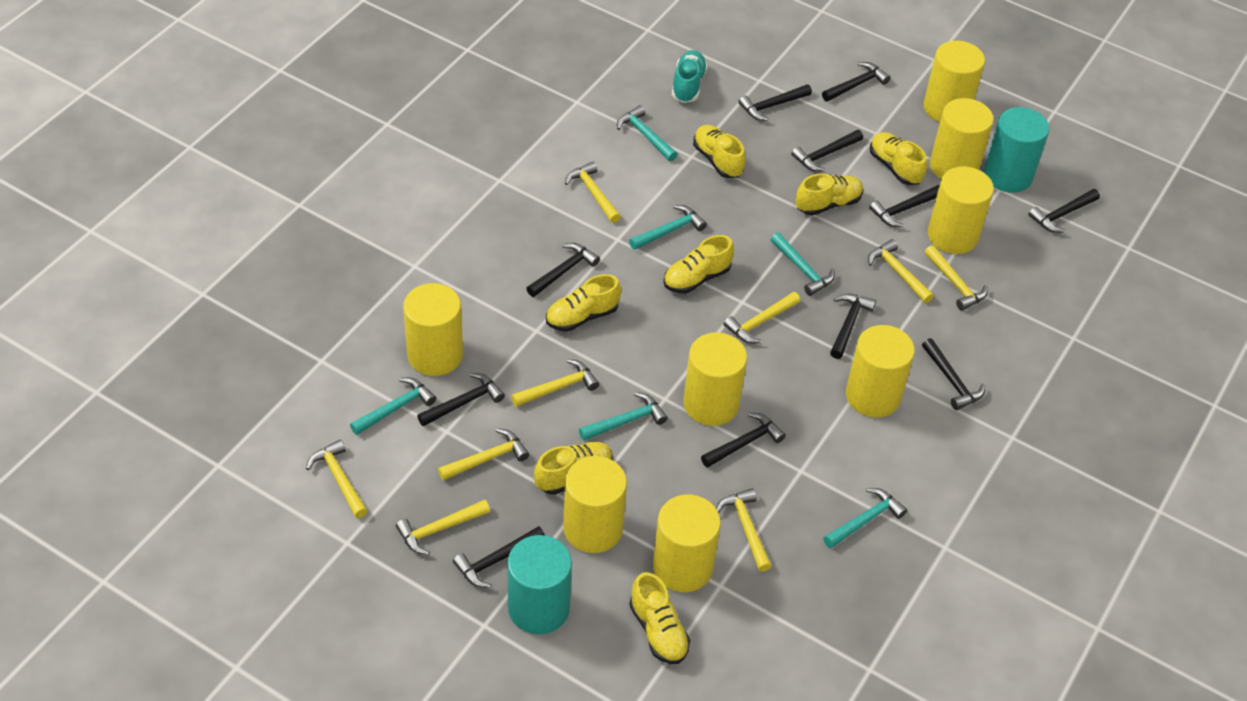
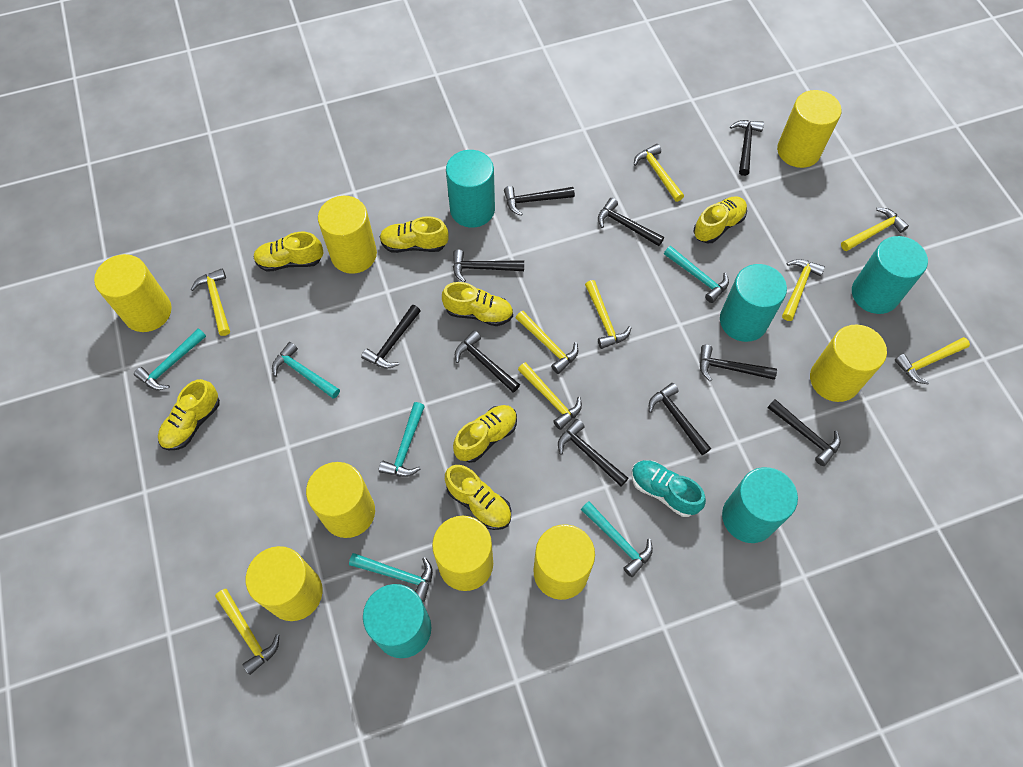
black hammer: [417,373,505,427] [453,526,545,588] [526,243,600,297] [701,413,786,468] [738,84,812,121] [791,130,863,172] [822,62,891,102] [830,294,876,359] [869,185,940,227] [922,338,985,410] [1028,189,1100,233] = 11 -> [361,305,421,369] [453,249,524,282] [455,331,520,393] [504,186,575,216] [558,419,628,486] [598,198,664,246] [649,383,711,455] [700,345,777,381] [730,120,764,176] [767,399,841,466] = 10
turquoise cylinder: [507,535,572,634] [984,107,1049,193] = 2 -> [363,584,432,658] [446,150,495,228] [720,264,787,342] [722,467,798,543] [852,236,928,314] = 5

